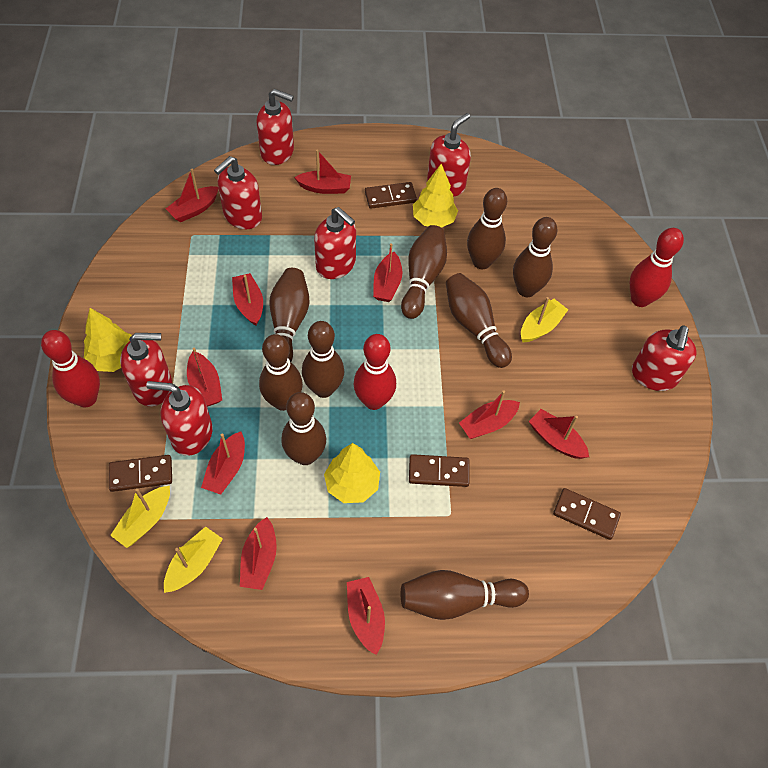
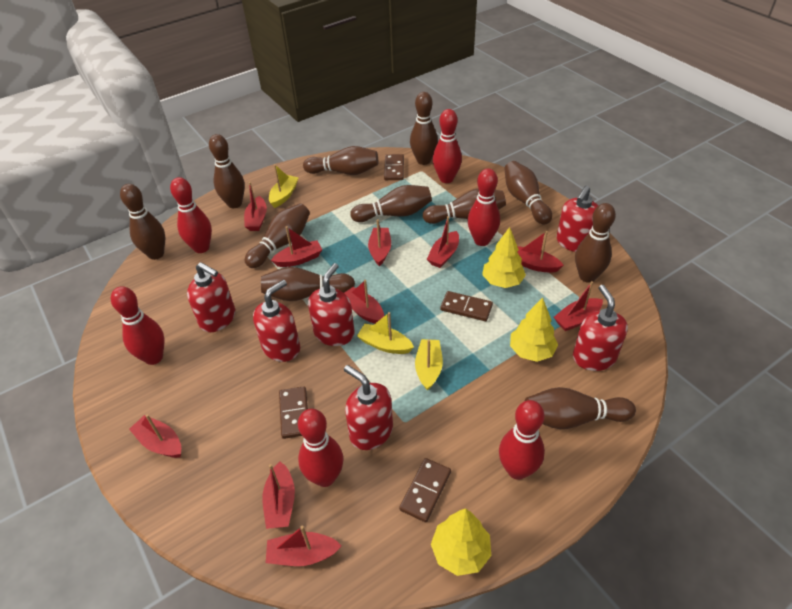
brown bowling pin: [259,334,303,411] [269,268,309,362] [281,392,326,465] [302,321,344,398] [401,225,447,319] [401,570,529,620] [446,273,512,368] [467,188,507,269] [513,217,557,297] = 9 -> [120,184,165,260] [209,134,245,208] [245,203,310,268] [261,267,355,301] [303,146,378,175] [350,185,432,222] [410,92,438,165] [423,189,506,224] [504,161,552,225] [525,387,636,429] [575,203,616,283] = 11
red bowling pin: [41,330,100,407] [354,334,396,410] [630,228,684,307] = 3 -> [111,286,164,365] [170,177,212,253] [298,409,343,487] [433,109,462,183] [468,168,500,246] [499,400,545,480] = 6
red soap dispenser: [120,333,172,407] [146,381,213,456] [214,156,262,229] [256,89,294,165] [314,207,356,279] [427,113,471,197] [632,325,697,391] = 7 -> [187,262,235,332] [253,280,300,362] [308,263,355,346] [344,365,393,450] [557,186,598,252] [573,285,628,371] = 6

